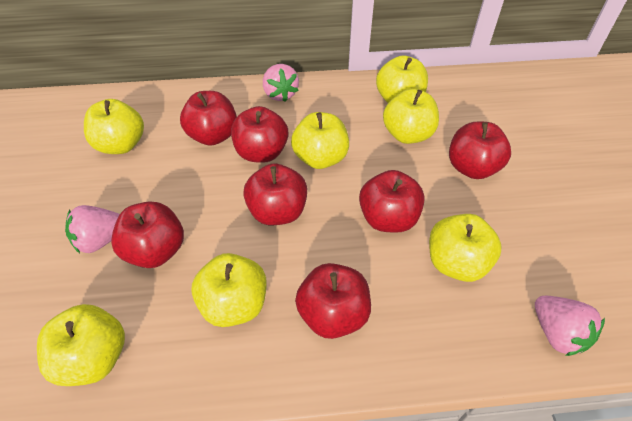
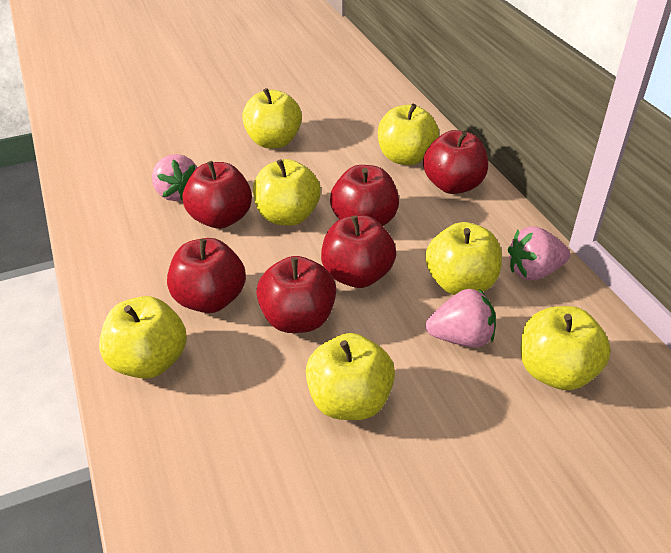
red apple: [111,201,184,268] [180,91,237,146] [231,106,288,163] [243,163,307,225] [295,263,371,339] [359,170,425,233] [449,121,511,179] = 7 -> [167,238,246,313] [183,161,252,229] [256,256,336,333] [321,215,396,288] [330,165,399,226] [423,130,488,194] = 6

